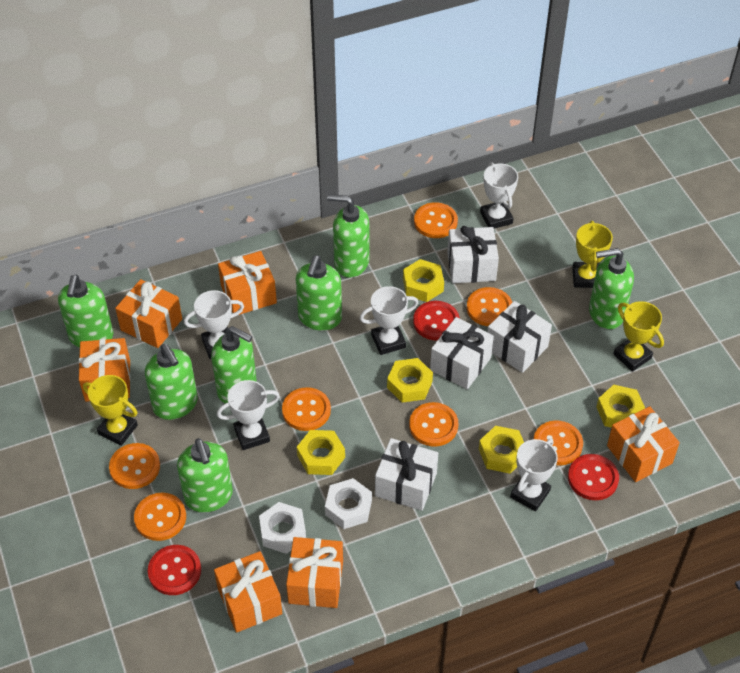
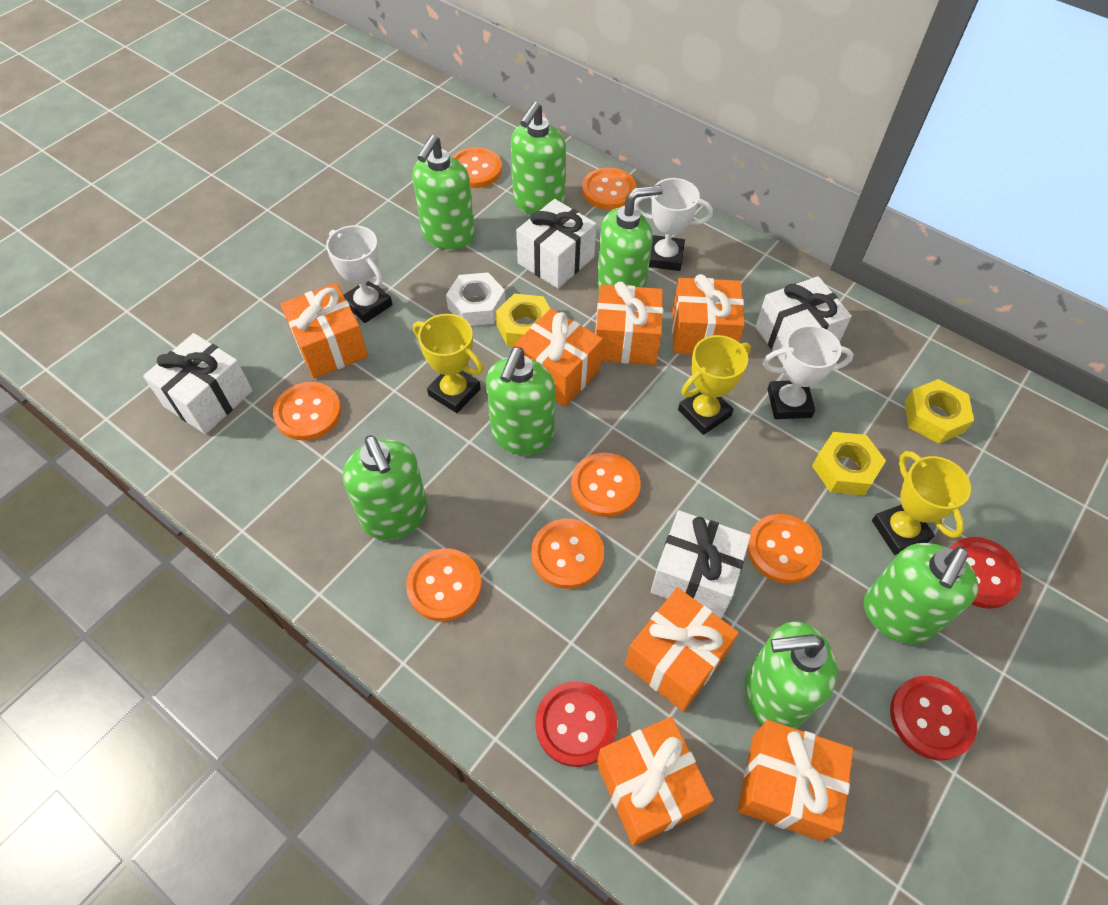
orange gift: [79,338,131,402] [115,279,182,348] [214,551,282,633] [218,251,277,315] [286,537,343,608] [607,406,680,482] = 6 -> [280,283,368,378] [514,308,603,407] [595,281,663,365] [597,716,714,846] [625,587,739,712] [672,274,745,355] [738,720,853,841] = 7
white nut: [259,502,306,554] [325,478,372,529] = 2 -> [446,272,506,326] = 1
white trophy: [184,290,244,359] [217,380,280,450] [360,286,418,355] [480,163,518,229] [510,439,558,511] = 5 -> [326,225,393,323] [634,178,713,271] [763,325,854,419] = 3
yellow nut: [297,430,345,475] [387,358,433,403] [403,259,444,302] [479,426,524,474] [596,385,645,428] = 5 -> [495,294,550,347] [812,432,886,496] [905,379,974,444] = 3

